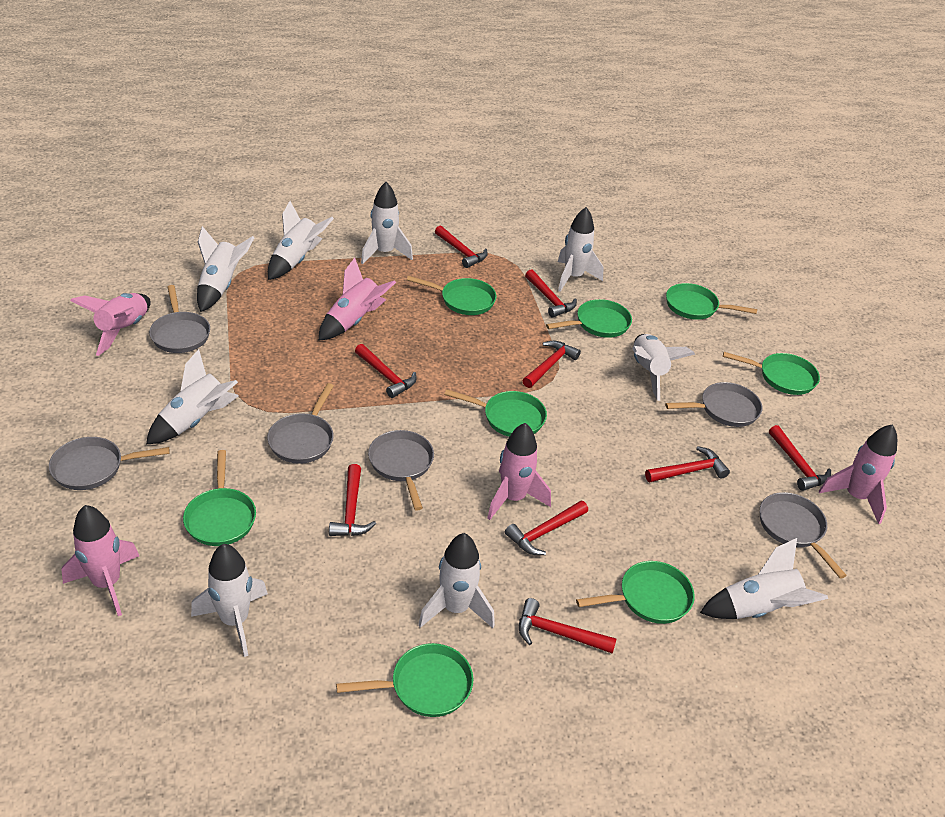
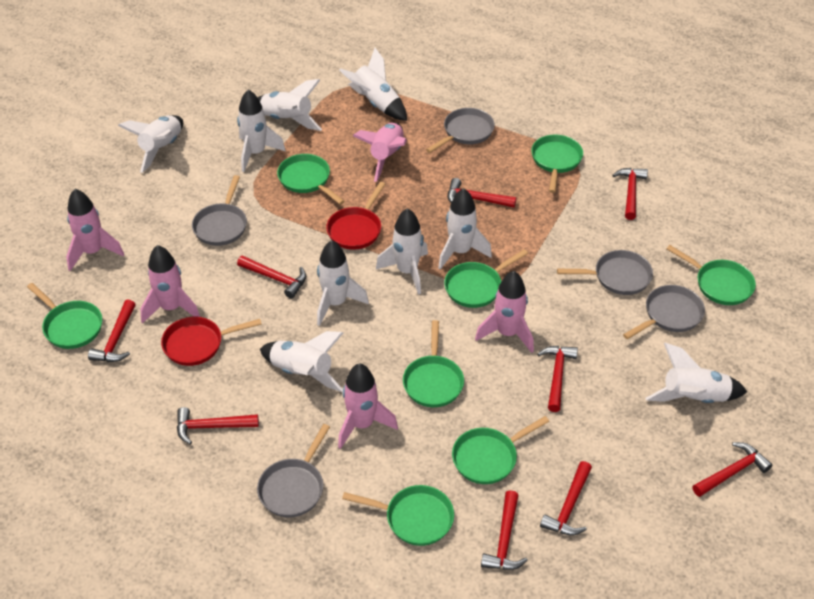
grey pan: [49,437,170,490] [149,285,210,353] [267,383,334,464] [368,430,434,511] [665,382,762,427] [760,492,847,579] = 6 -> [192,175,247,246] [257,424,330,517] [426,108,495,153] [557,250,653,295] [623,285,705,339] = 5
red pan: none = 0 -> [161,317,262,366] [326,182,385,250] = 2

